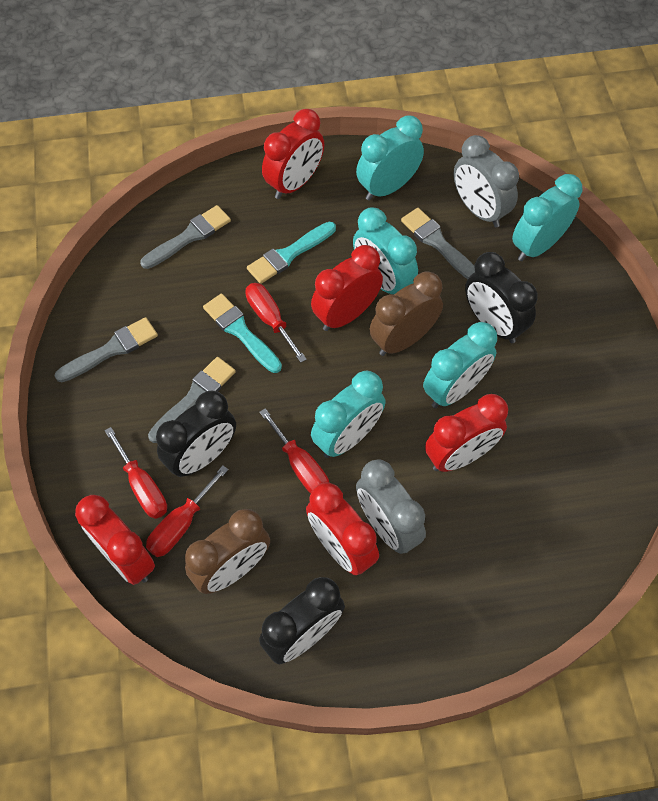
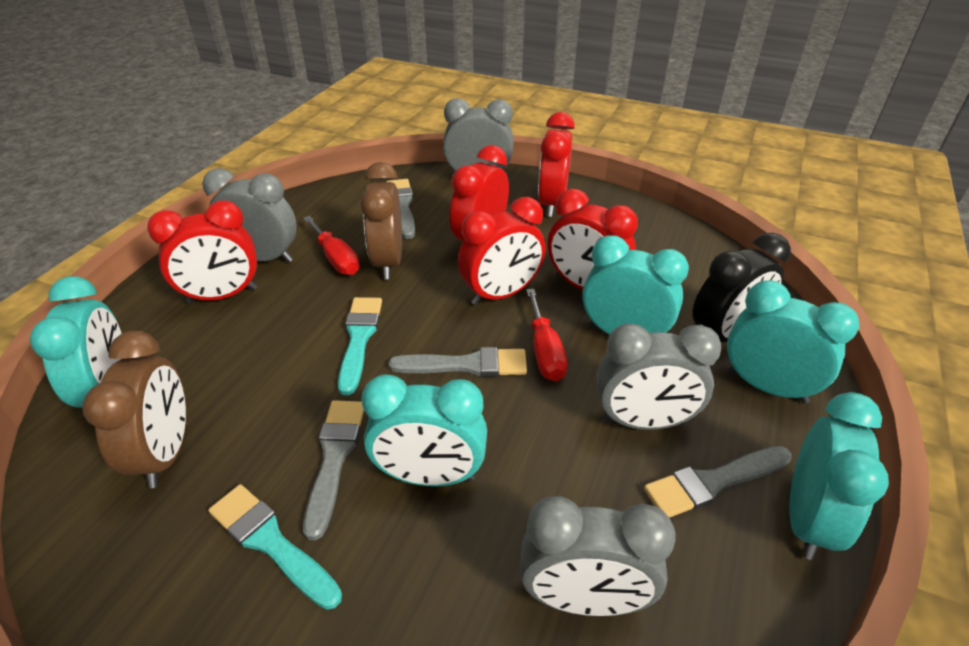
black clock: [156,390,236,477] [259,577,345,664] [465,252,538,343] = 3 -> [692,233,791,342] = 1
grey clock: [356,459,426,554] [454,135,519,227] = 2 -> [202,168,297,262] [443,98,513,177] [520,496,676,616] [597,324,722,430] = 4
red screwdriver: [105,427,167,519] [146,465,228,557] [245,283,307,362] [259,408,329,494] = 4 -> [303,216,359,275] [526,289,568,381] = 2

